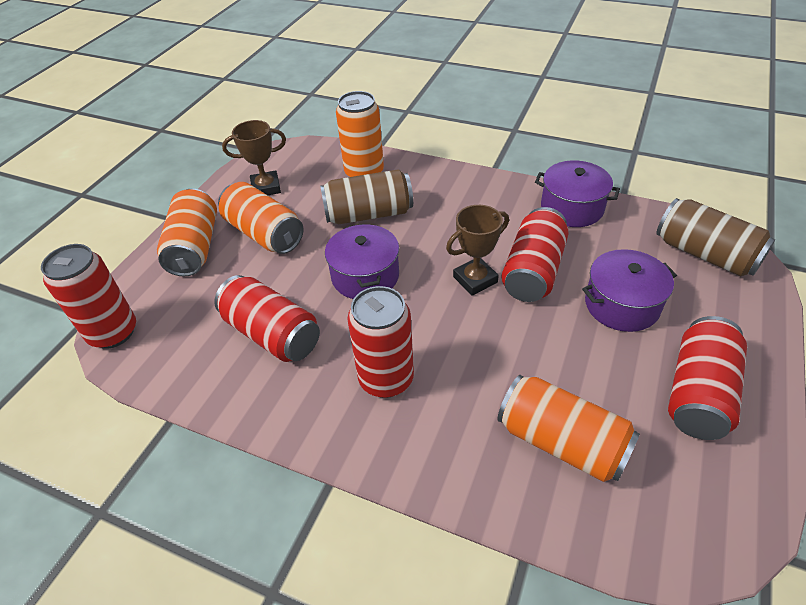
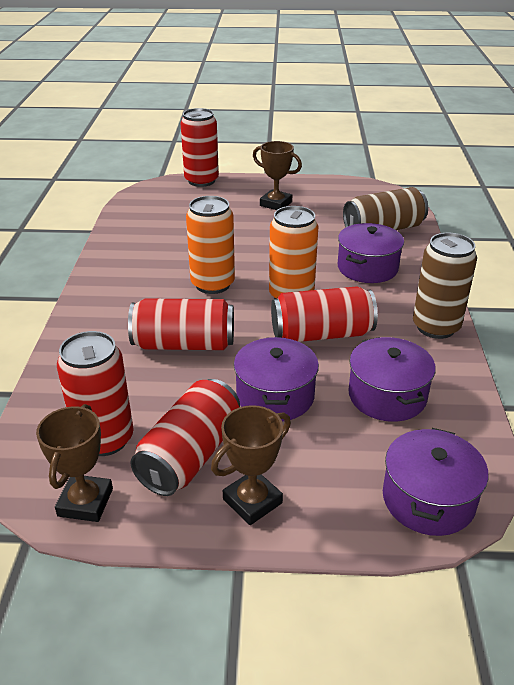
brown trophy: [222,120,286,195] [446,205,509,296] = 2 -> [36,404,113,522] [211,405,291,525] [253,141,302,210] = 3
orange can: [157,189,217,276] [218,182,303,254] [336,91,384,177] [497,375,640,482] = 4 -> [186,196,235,294] [269,206,318,299] = 2
purple pot: [325,224,399,299] [535,160,620,227] [582,249,677,332] = 3 -> [234,337,319,421] [338,223,404,283] [348,337,436,422] [383,428,488,536] = 4

